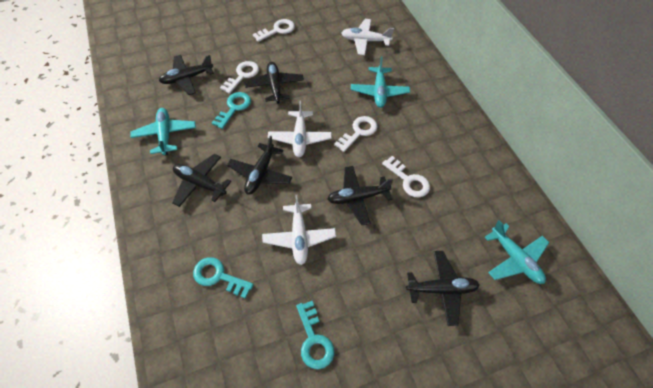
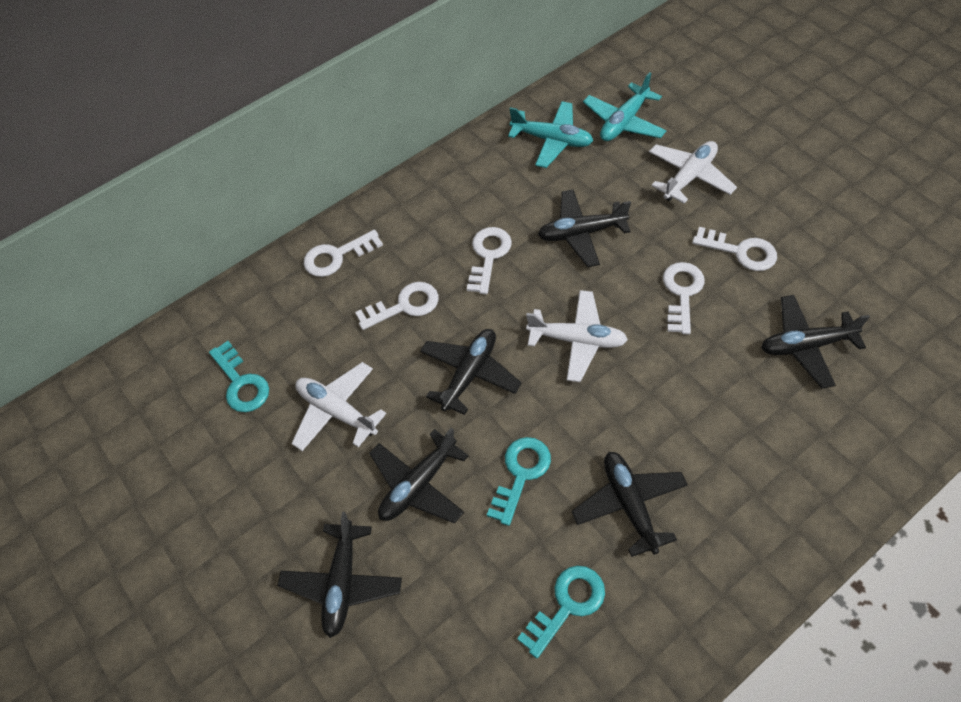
turquoise plane: [131,108,196,155] [351,57,410,108] [485,220,549,284] = 3 -> [508,101,593,168] [583,72,667,141] = 2
white key: [220,61,259,94] [253,19,295,42] [334,116,377,152] [382,156,430,197] = 4 -> [304,230,383,277] [355,282,439,330] [467,227,512,294] [663,262,705,334] [692,227,777,271] = 5

